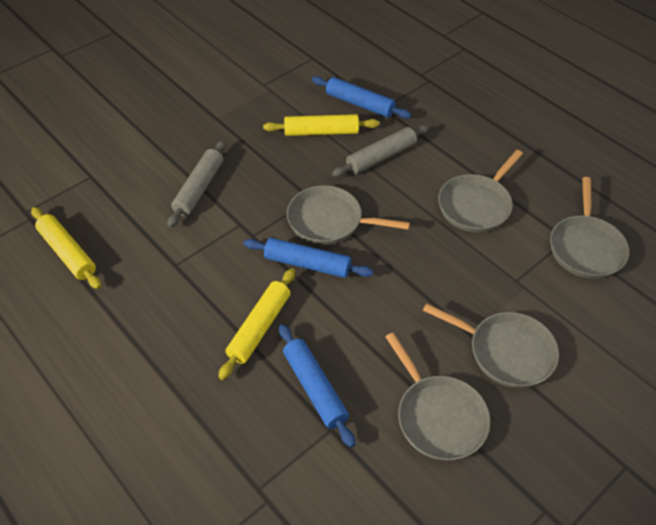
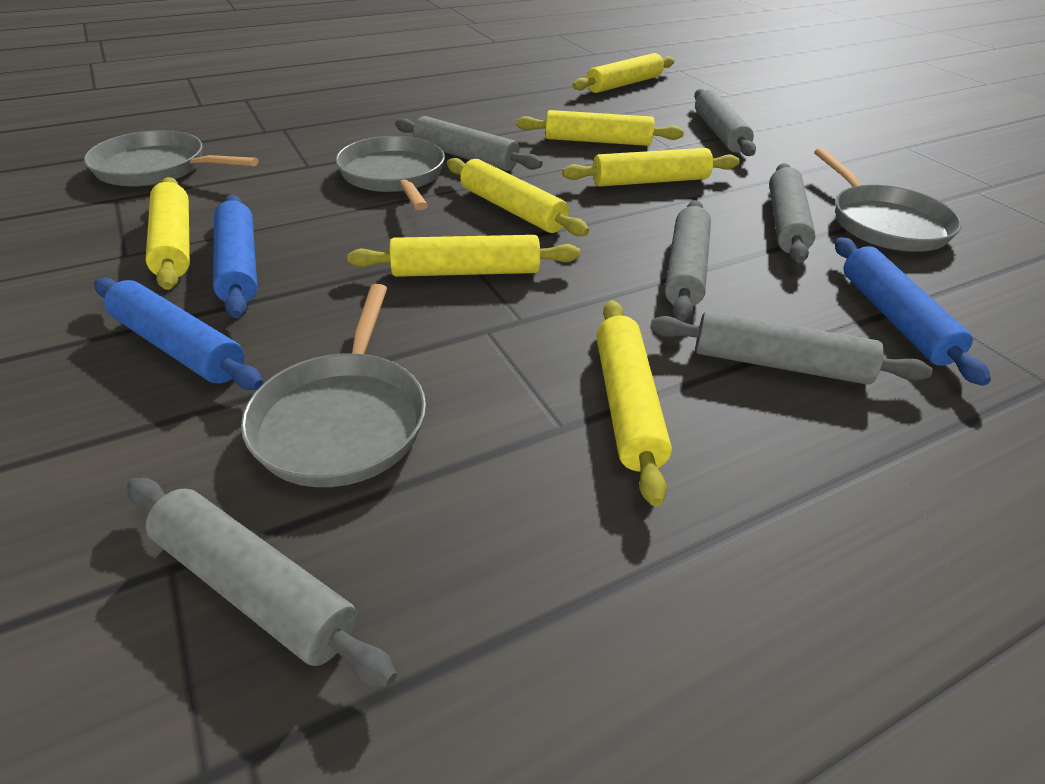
grey pan: [287,185,410,245] [386,333,490,461] [423,303,559,388] [438,150,523,233] [550,177,629,279] = 5 -> [84,130,258,187] [241,284,426,487] [336,136,445,210] [814,148,962,252] = 4
grey rolling pin: [167,140,226,228] [332,125,429,177] = 2 -> [127,478,397,687] [395,116,543,171] [650,311,932,385] [665,200,711,321] [694,89,756,156] [769,163,816,263] = 6
yellow rolling pin: [31,207,101,289] [218,268,295,380] [263,114,380,136] = 3 -> [146,177,190,290] [347,235,580,277] [447,158,589,236] [516,110,684,146] [562,148,740,187] [572,53,674,93] [596,300,672,506] = 7

